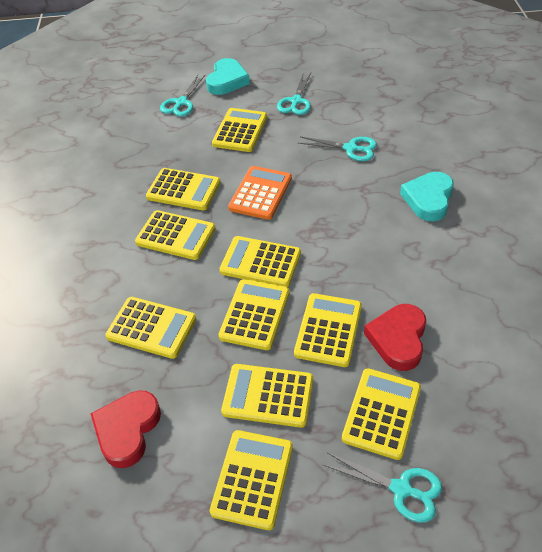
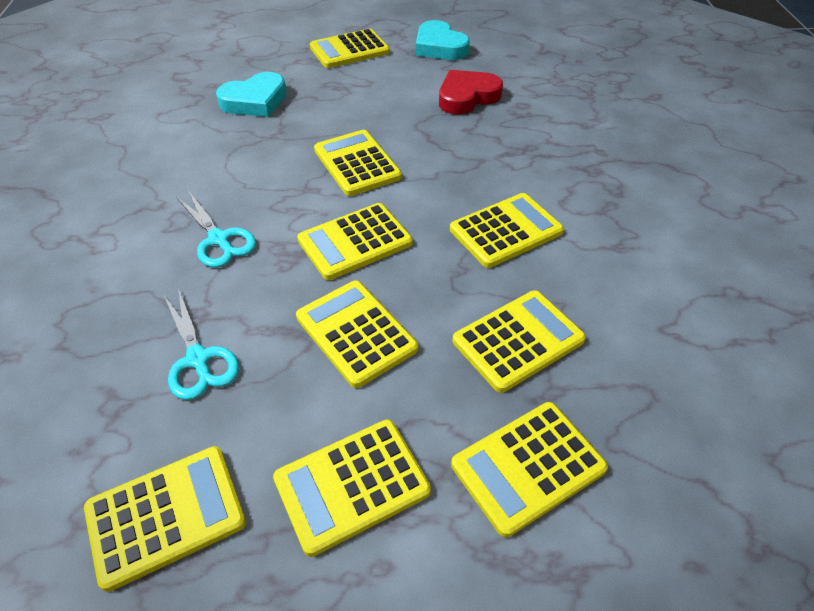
orange calculator: [228,166,292,220] = 1 -> none = 0
red heart: [91,390,161,468] [364,304,426,371] = 2 -> [439,70,503,115] = 1
turquoise scissors: [160,75,205,116] [277,72,311,115] [298,137,377,161] [323,453,442,522] = 4 -> [164,288,239,400] [177,192,256,268] = 2
yellow calculator: [105,297,196,359] [135,210,216,260] [146,168,221,210] [210,430,293,530] [212,108,267,152] [218,279,290,350] [220,236,301,287] [221,364,313,428] [294,293,362,367] [342,368,421,460] = 10 -> [84,446,246,592] [273,419,431,557] [296,280,418,388] [297,203,413,280] [310,29,390,68] [314,130,402,196] [450,193,564,268] [451,402,608,538] [453,290,586,393] = 9

